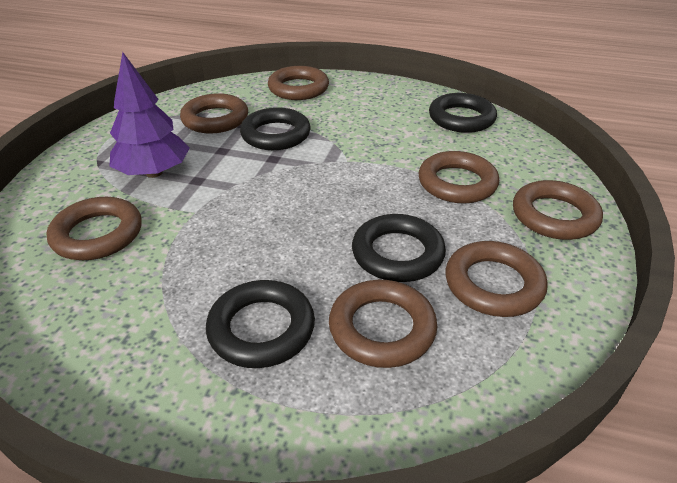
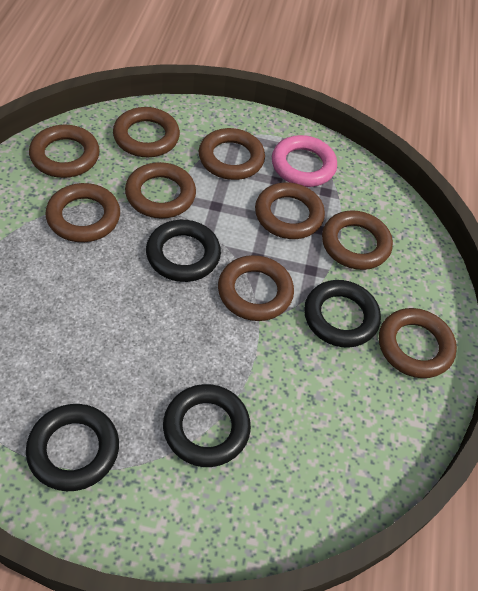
brown ring: [46,197,142,260] [180,93,248,133] [268,66,329,100] [329,280,437,368] [418,151,499,204] [446,241,548,317] [513,180,603,240] = 7 -> [29,125,100,178] [45,183,120,242] [113,107,180,157] [125,162,196,218] [199,128,265,180] [218,255,294,321] [255,182,325,239] [322,210,393,270] [379,308,457,378] = 9
pink ring: none = 0 -> [272,135,337,187] = 1
purple tree: [110,52,190,178] = 1 -> none = 0

